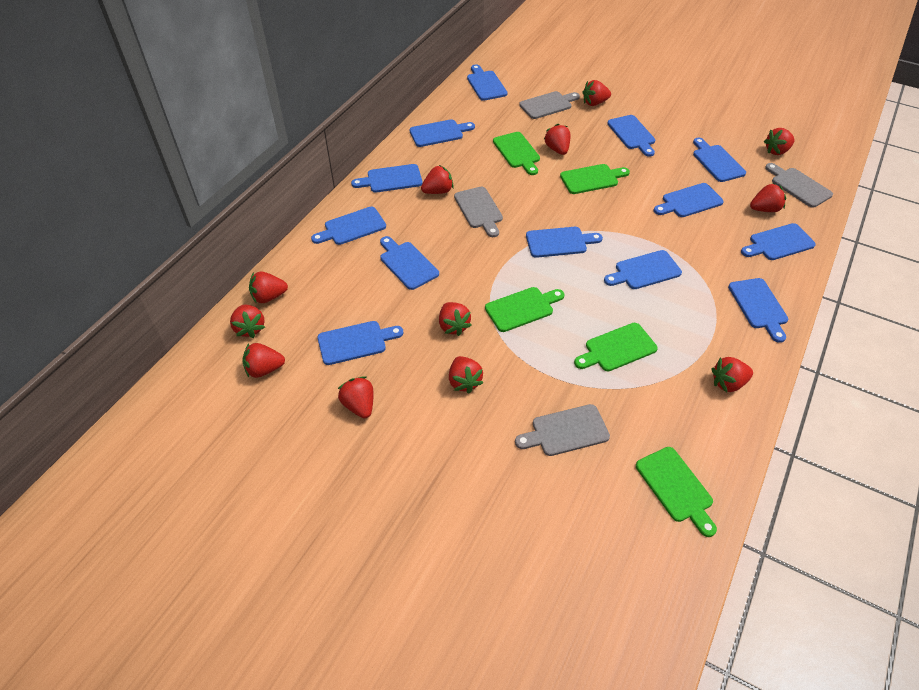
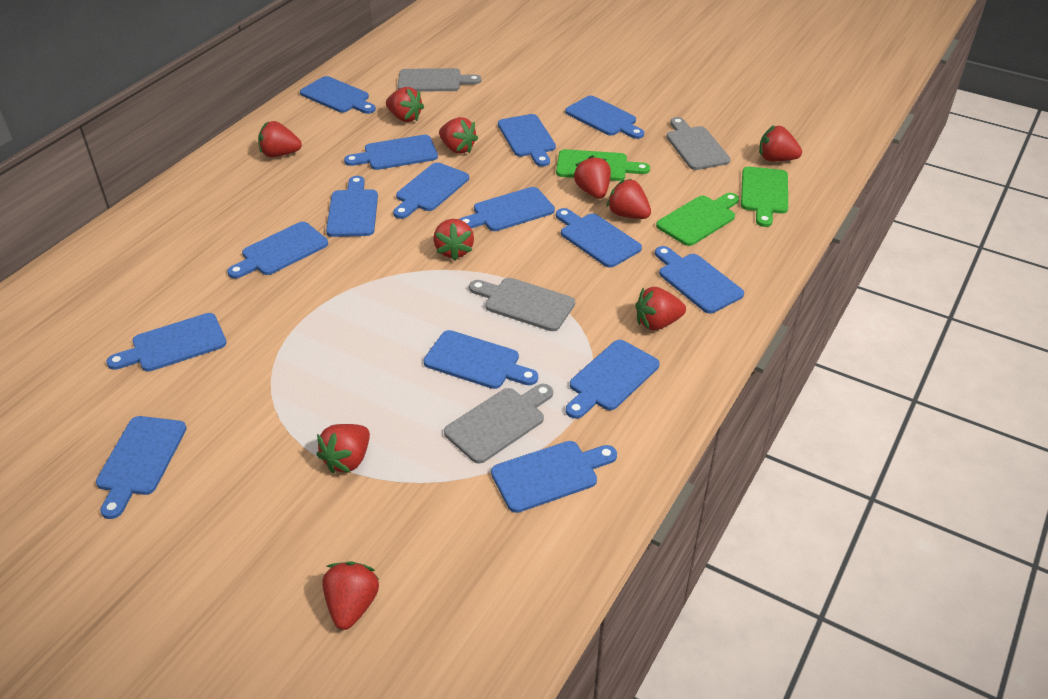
blue cutting board: [311,207,386,245] [317,321,403,365] [351,164,422,193] [380,236,439,290] [409,119,475,147] [467,64,508,101] [526,227,603,258] [604,250,682,289] [607,115,655,157] [654,183,724,217] [693,137,746,182] [728,278,788,343] [741,223,816,260] = 13 -> [96,416,187,519] [107,313,227,372] [227,222,328,279] [300,76,376,114] [326,176,378,237] [344,135,438,170] [393,162,469,219] [424,330,538,389] [459,187,555,231] [491,441,617,513] [498,114,556,167] [556,208,642,268] [565,96,644,139] [566,340,660,419] [655,246,744,313] = 15
green cutting board: [485,287,564,332] [493,132,540,175] [560,164,630,194] [574,323,658,371] [636,447,717,537] = 5 -> [556,149,650,181] [656,193,739,246] [741,167,788,227] = 3
red strawberry: [230,304,265,338] [242,343,285,378] [249,272,288,303] [338,376,373,418] [421,165,454,194] [439,302,472,336] [449,356,483,393] [544,124,571,155] [582,80,611,106] [712,357,753,393] [750,183,786,212] [764,128,795,155] = 12 -> [258,121,302,157] [316,424,370,473] [322,561,379,630] [386,87,424,122] [433,219,474,261] [439,117,478,154] [573,155,611,199] [607,179,651,219] [635,287,686,330] [759,125,802,161] = 10

